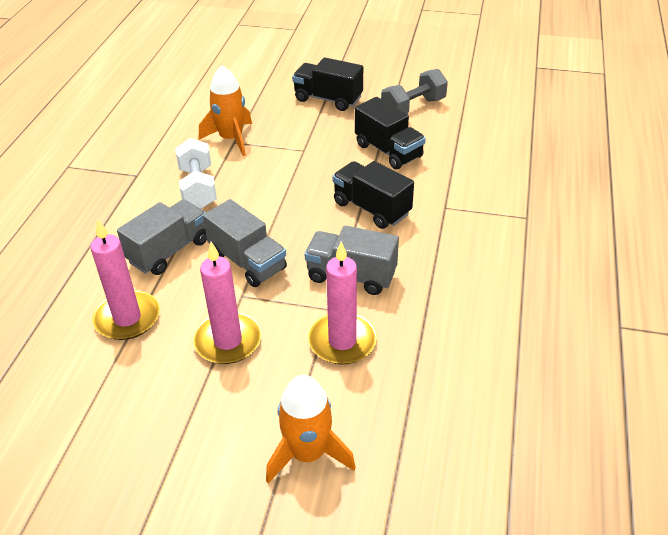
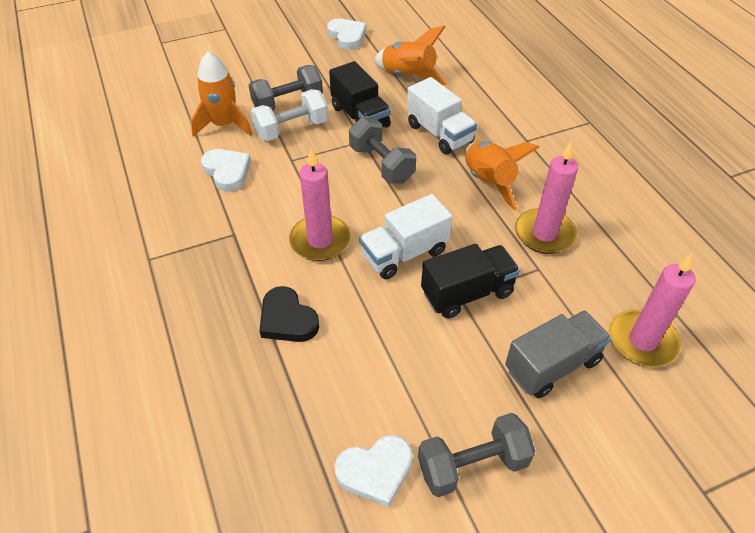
black heart: none = 0 -> [259,286,319,342] = 1
black truck: [292,57,363,111] [332,161,414,229] [355,97,426,169] = 3 -> [329,61,391,128] [421,244,520,319] = 2
grey dumbbell: [381,69,448,114] = 1 -> [249,65,323,111] [349,117,416,184] [418,413,536,497] = 3
grey truck: [117,199,207,275] [203,199,287,287] [305,226,399,295] = 3 -> [505,310,611,398] = 1
orange rocket: [199,66,252,156] [266,375,356,483] = 2 -> [191,51,252,137] [374,26,447,85] [465,141,540,211] = 3
white heart: none = 0 -> [201,149,251,191] [327,18,366,50] [335,435,413,508] = 3
white truck: none = 0 -> [359,194,453,279] [407,77,477,154] = 2

